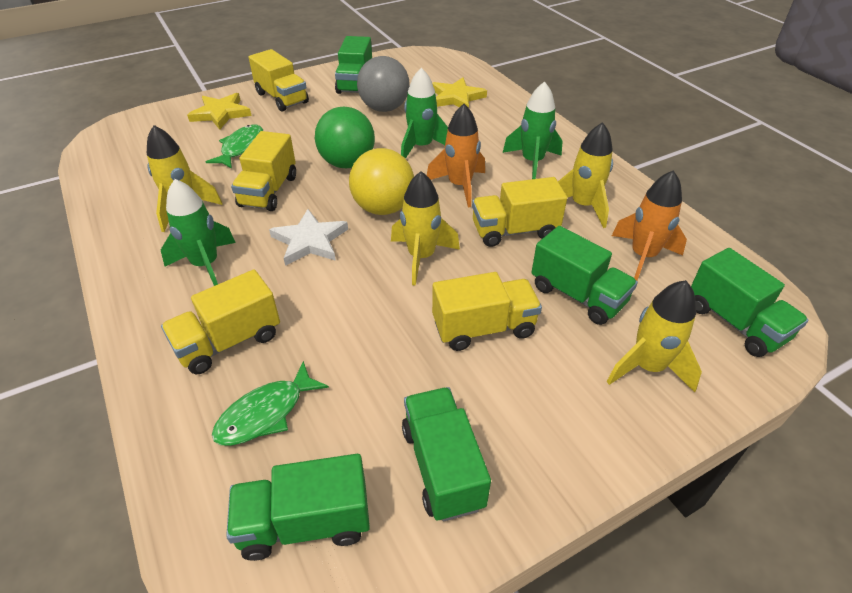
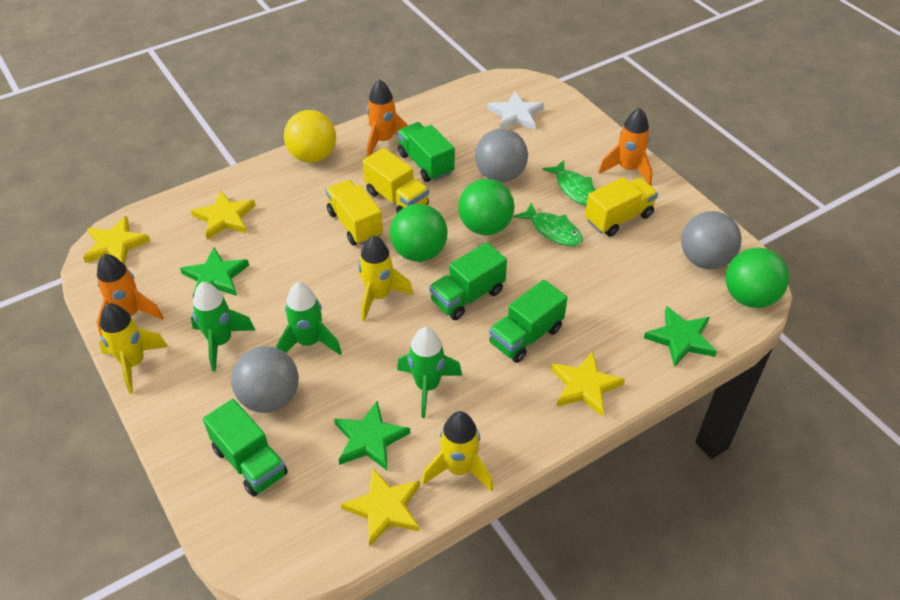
green ball: [315,107,375,168] = 1 -> [390,204,448,262] [458,179,514,235] [726,248,789,308] = 3
green star: none = 0 -> [180,248,249,298] [334,401,410,471] [644,306,717,367] = 3
green truck: [226,454,370,561] [335,36,372,94] [402,387,491,522] [531,226,638,325] [691,248,808,357] = 5 -> [203,399,288,497] [397,122,455,182] [429,242,507,320] [489,280,567,363] = 4
grey ball: [357,56,410,112] = 1 -> [231,346,299,413] [475,128,528,182] [681,211,742,269] = 3
orange rocket: [427,104,485,208] [612,170,687,281] = 2 -> [97,254,164,336] [367,79,409,157] [598,108,652,185] = 3
yellow rocket: [147,125,222,232] [391,171,460,286] [558,122,613,228] [607,280,702,392] = 4 -> [99,303,168,394] [358,235,413,321] [422,411,493,492] = 3
yellow star: [187,93,252,130] [432,77,487,108] = 2 -> [83,216,150,265] [191,191,256,240] [341,468,420,546] [551,351,625,417] = 4
yellow truck: [161,270,280,374] [231,131,296,211] [249,49,309,112] [432,272,542,351] [472,177,567,247] = 5 -> [326,180,383,246] [363,148,429,213] [585,177,658,237] = 3

